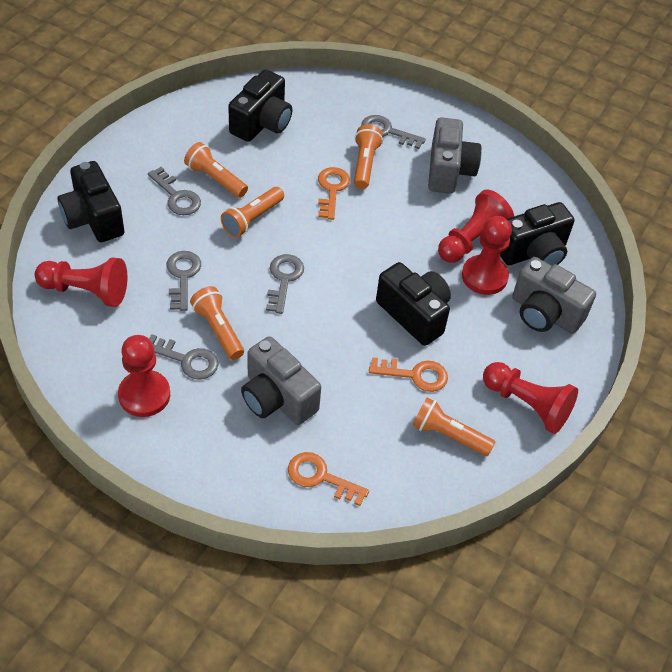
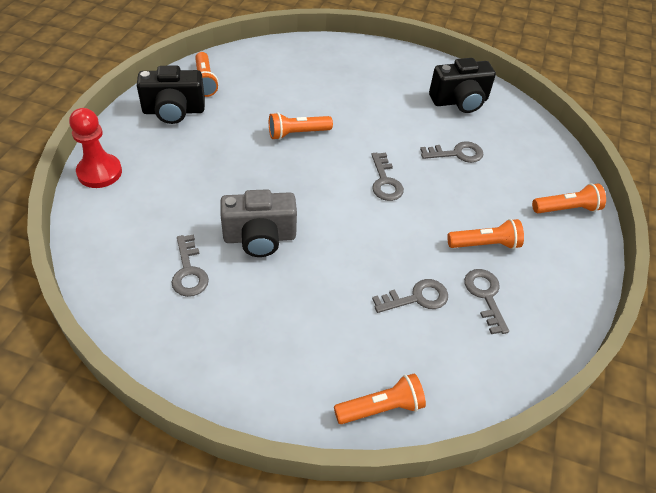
black camera: [57,161,124,242] [228,69,292,142] [376,262,451,346] [500,202,575,266] = 4 -> [137,65,205,124] [429,58,496,113] = 2
grey camera: [241,336,321,425] [428,117,481,194] [512,257,596,333] = 3 -> [220,189,297,257] = 1
orange key: [288,452,369,506] [318,167,350,220] [369,357,448,392] = 3 -> none = 0
red pawn: [35,257,127,307] [118,335,170,417] [438,189,514,263] [462,216,512,295] [483,362,578,434] = 5 -> [69,108,122,188] = 1

